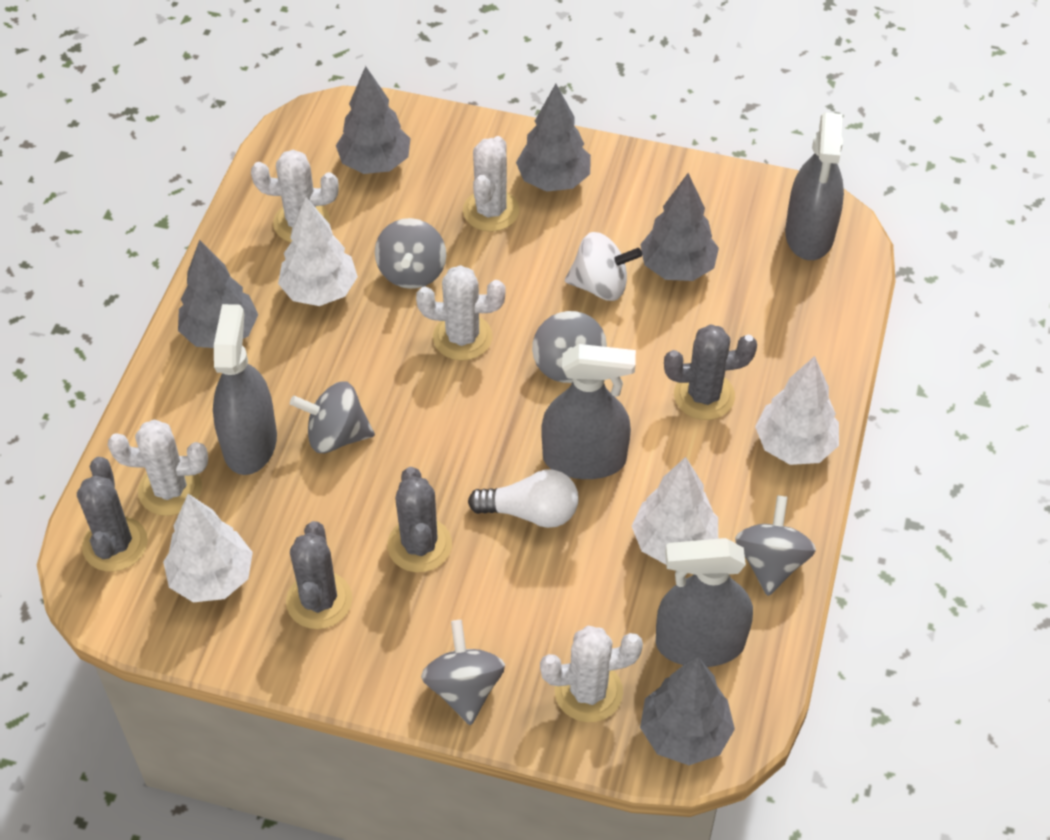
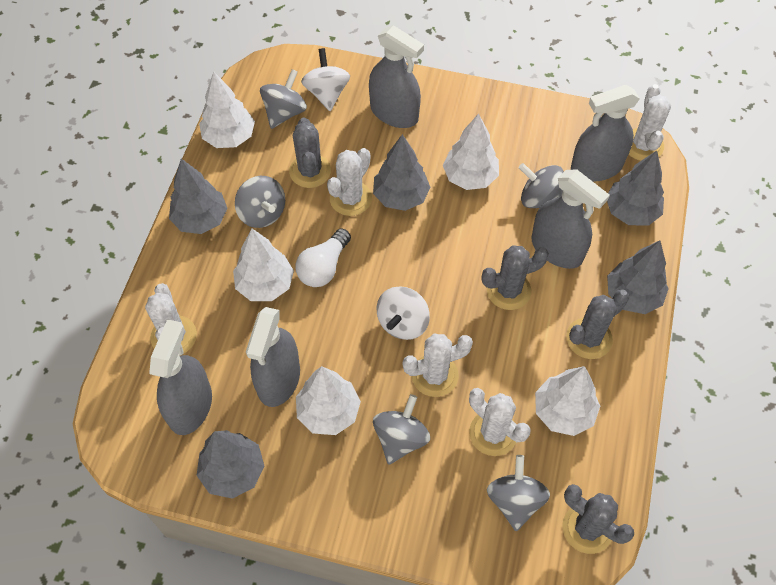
grey spray bottle: [213,304,277,475] [541,344,636,479] [656,538,753,667] [785,113,844,260] = 4 -> [149,319,212,435] [246,307,300,407] [369,25,424,128] [531,169,610,269] [571,85,640,182] = 5
white spinning top: [565,232,642,301] = 1 -> [301,48,350,111] [377,286,430,340] = 2
white tree: [163,494,253,602] [278,197,358,306] [632,457,718,565] [755,356,839,465] = 4 -> [199,72,255,148] [233,229,294,301] [296,366,361,435] [443,113,499,190] [535,366,600,436] = 5

